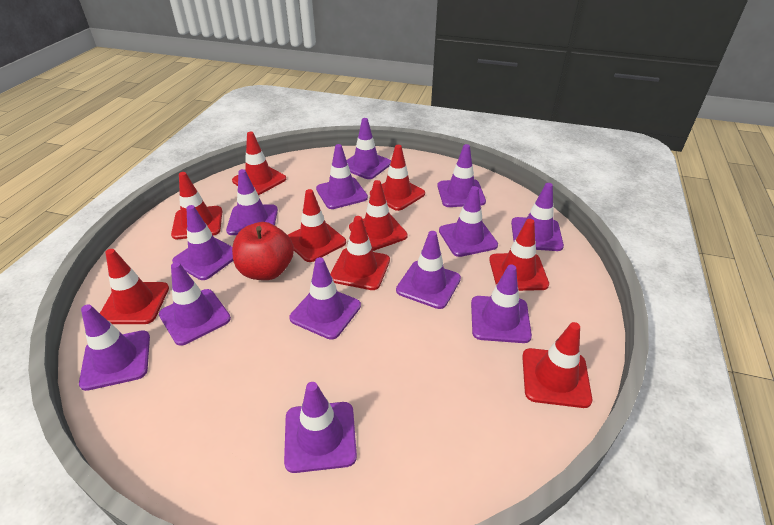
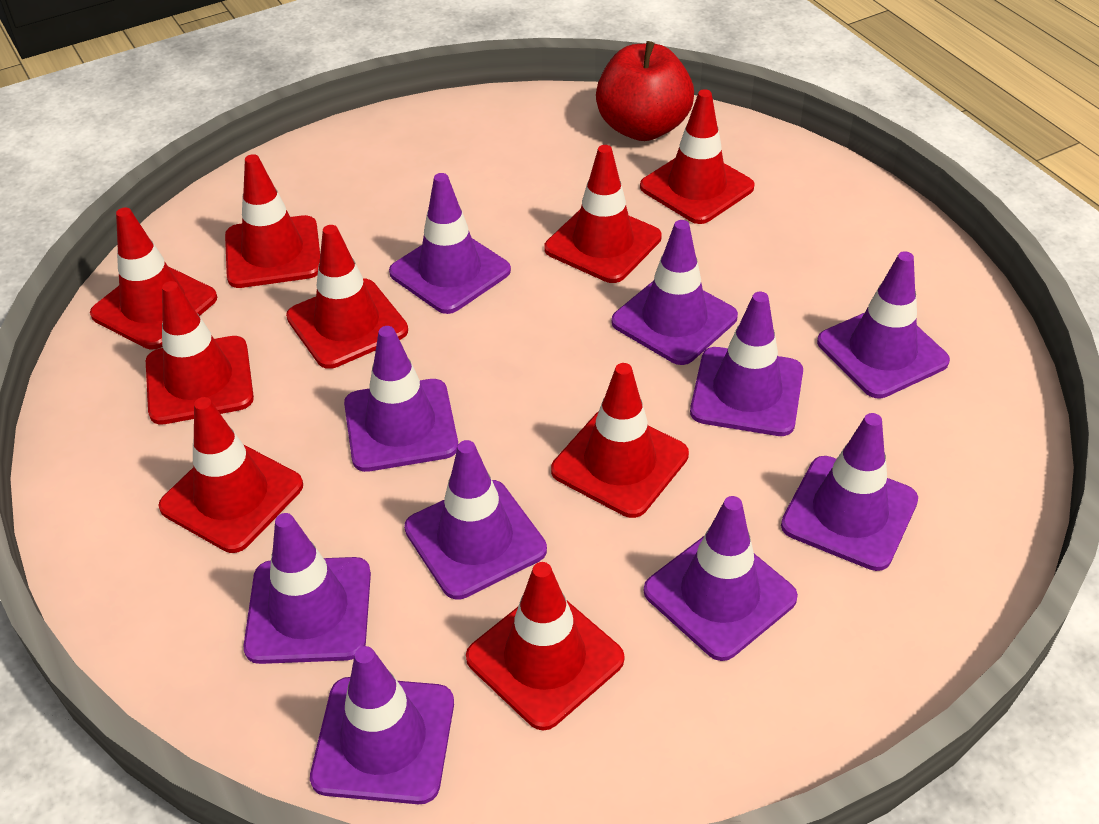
purple traffic cone: [79,304,150,391] [159,262,231,346] [172,205,233,280] [226,169,278,235] [284,382,357,473] [289,257,361,340] [316,144,368,209] [347,118,391,179] [396,231,461,309] [437,144,486,207] [439,186,498,257] [471,265,532,343] [511,183,564,251] = 13 -> [243,513,371,664] [310,646,454,804] [344,326,458,472] [389,173,511,314] [404,440,547,600] [612,220,738,365] [644,496,798,661] [690,292,803,436] [781,413,918,571] [817,251,950,399] = 10

